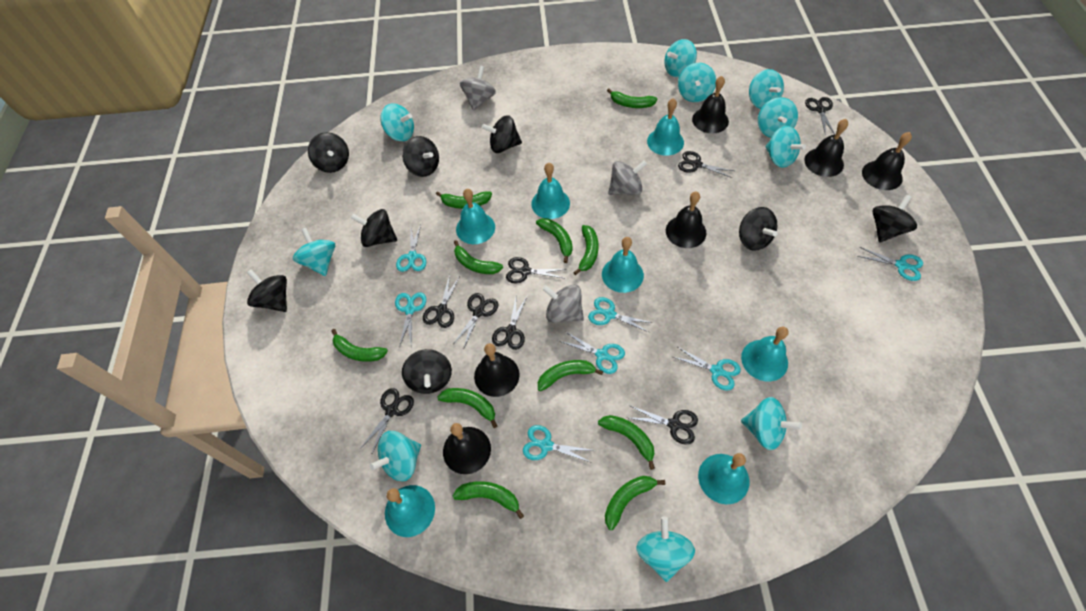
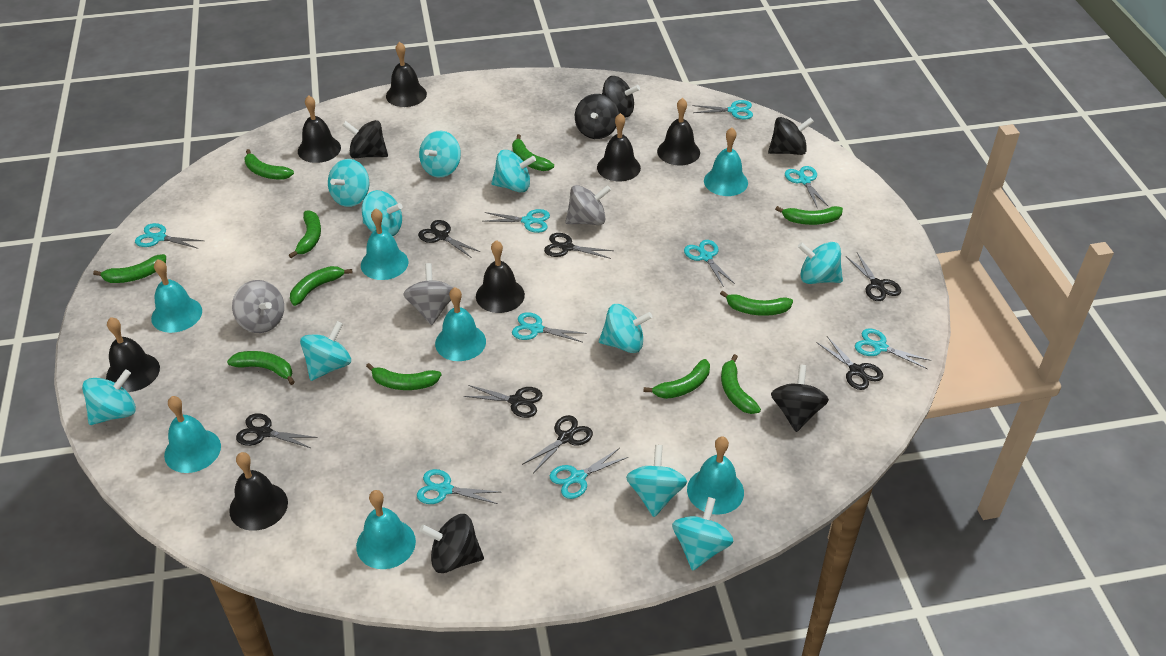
black bell: [443,423,491,474] [474,343,519,397] [666,192,706,248] [692,76,729,134] [804,119,848,177] [862,132,912,190] = 6 -> [106,317,160,392] [229,452,288,531] [298,95,341,163] [386,42,427,107] [476,240,525,313] [597,113,641,181] [657,98,700,165] = 7
black scissors: [360,388,414,453] [423,274,460,328] [453,293,498,347] [492,296,527,350] [506,257,567,284] [630,406,698,445] [678,151,734,178] [805,97,835,135] = 8 -> [236,413,317,448] [418,220,480,258] [464,385,543,418] [522,415,593,473] [544,233,614,259] [816,336,883,390] [846,253,901,301] = 7
black spinning top: [247,269,287,312] [308,132,349,173] [351,209,397,247] [402,136,439,177] [402,349,452,394] [482,115,522,153] [739,207,778,251] [872,195,917,243] = 8 -> [342,120,388,158] [419,514,484,573] [575,94,619,139] [602,76,640,118] [768,117,814,155] [771,364,829,432] = 6
turquoise scissors: [395,293,426,347] [396,225,426,272] [523,425,592,463] [560,331,625,374] [588,297,652,333] [673,347,741,391] [857,247,923,281] = 7 -> [135,223,204,249] [417,469,499,504] [483,209,550,233] [512,312,587,342] [550,448,628,499] [684,240,735,287] [693,100,753,119] [785,166,829,207] [855,328,932,369] = 9

